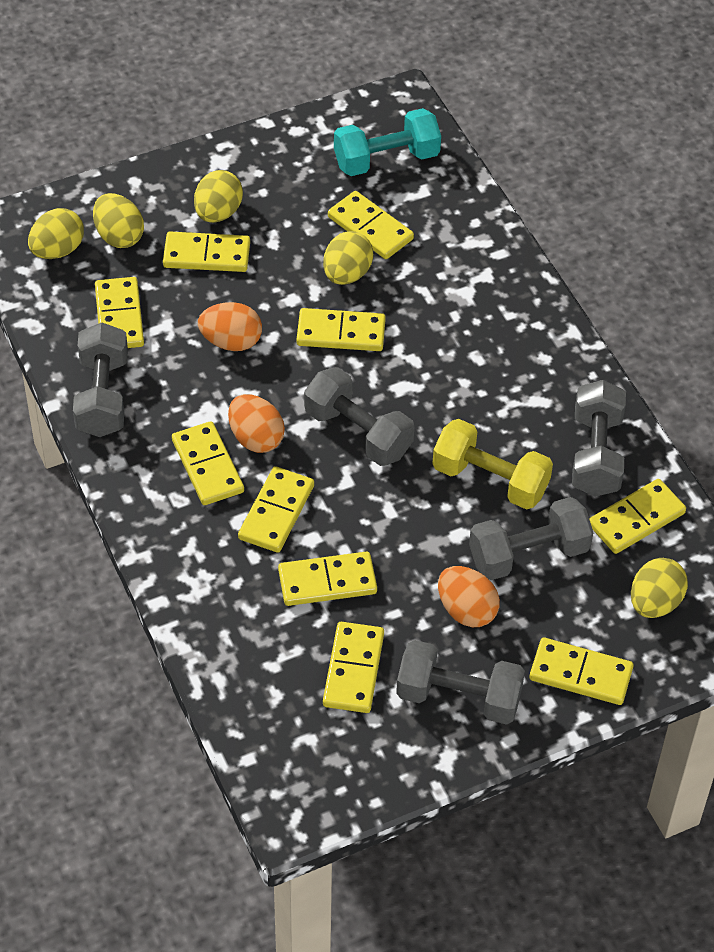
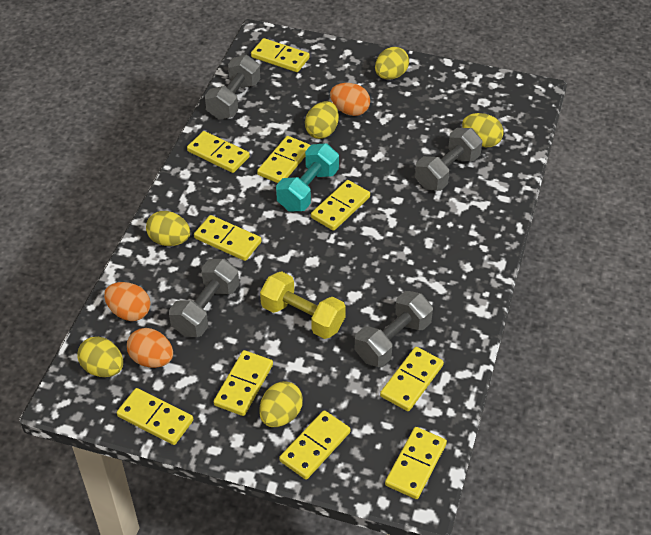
grey dumbbell: [73,323,128,437] [304,367,414,466] [396,640,525,725] [469,497,593,580] [572,380,626,497] = 5 -> [169,259,239,337] [205,55,260,120] [354,291,433,367] [415,128,482,191] = 4
yellow egg: [28,208,84,259] [93,193,144,248] [194,170,243,223] [323,231,373,285] [631,558,688,618] = 5 -> [78,337,123,377] [146,211,190,246] [259,381,303,427] [305,101,339,139] [375,47,409,80] [462,113,503,147] = 6

